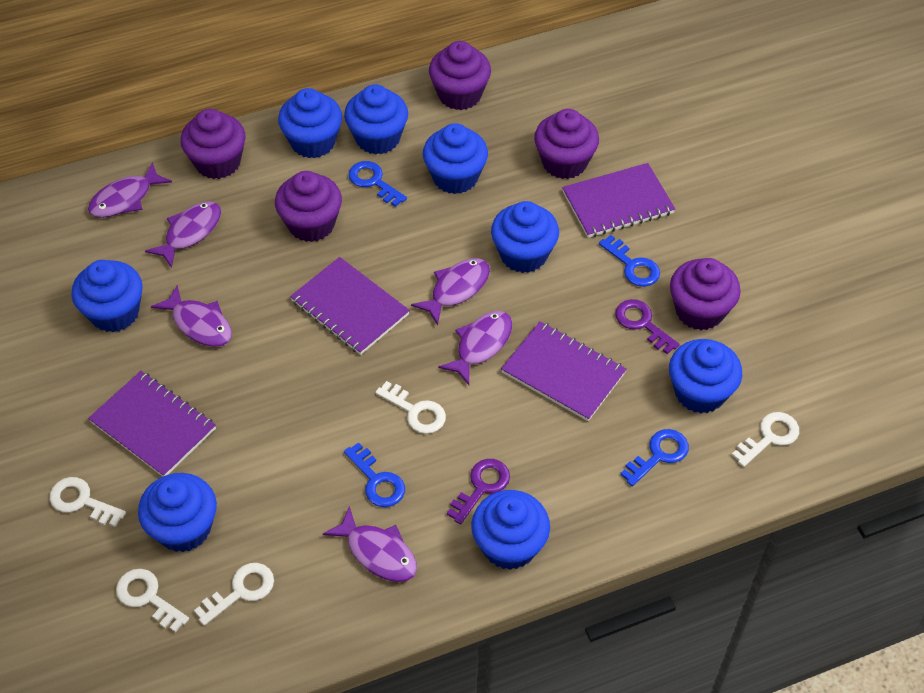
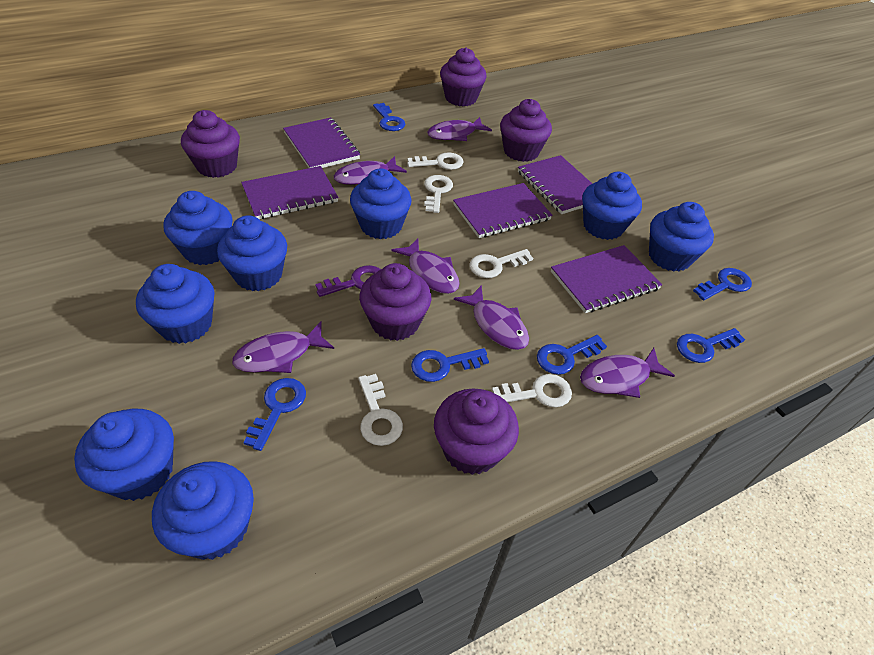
blue key: [344,442,405,507] [348,161,407,207] [599,235,660,287] [620,429,689,486] = 4 -> [243,378,306,451] [373,103,405,131] [411,348,489,382] [537,335,607,375] [677,328,745,363] [693,268,752,301] = 6
purple key: [447,459,510,524] [615,299,680,354] = 2 -> [315,265,381,297] = 1
purple notebook: [88,371,216,476] [290,257,410,355] [501,321,627,421] [562,163,675,238] = 4 -> [241,166,338,219] [283,118,360,168] [453,183,552,238] [518,155,592,214] [551,245,662,313] = 5

